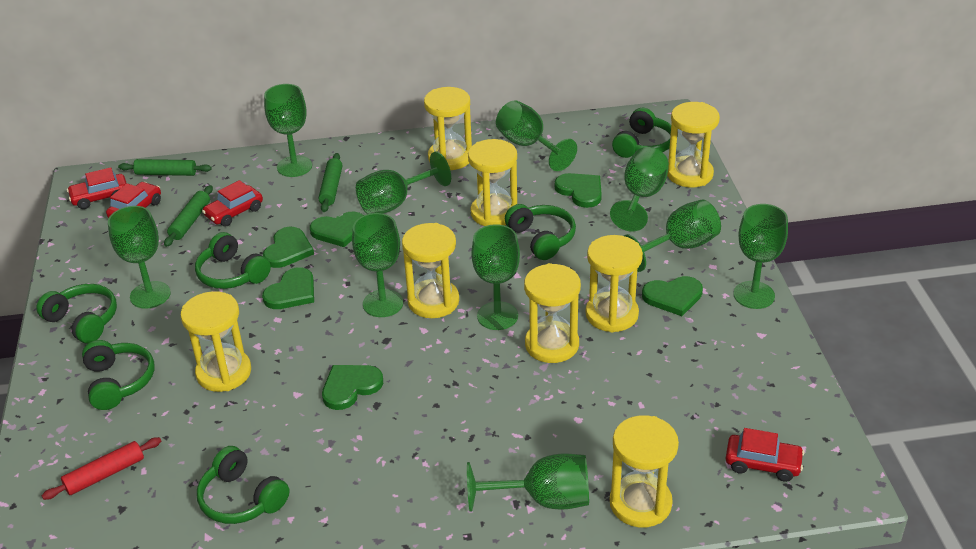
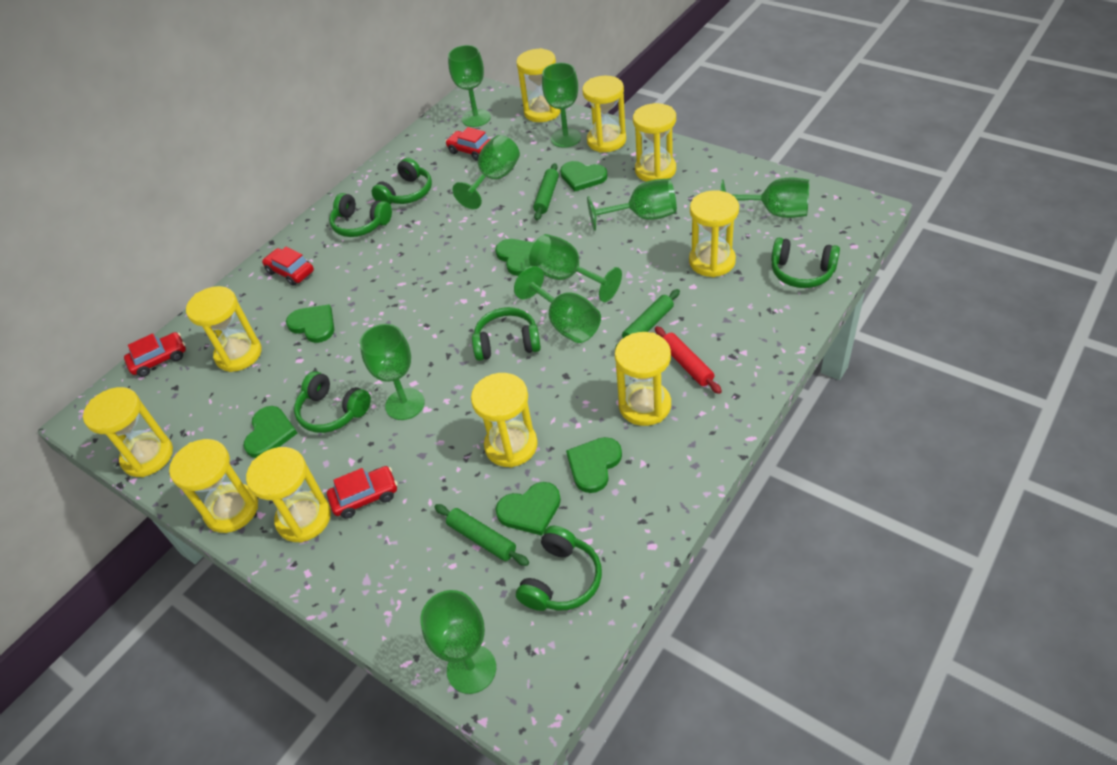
green goblet: [108,206,171,309] [264,84,312,177] [352,213,403,317] [356,151,451,214] [467,453,589,511] [471,224,520,330] [496,100,577,171] [610,147,669,231] [624,199,721,272] [733,204,788,309] = 10 -> [359,324,425,420] [420,590,496,694] [448,45,491,127] [452,135,520,209] [514,266,601,343] [529,234,622,302] [542,63,581,148] [587,179,677,231] [721,178,809,218] = 9
yellow hourglass: [181,291,251,392] [402,223,459,318] [424,87,472,170] [468,139,517,226] [524,263,581,363] [586,235,643,333] [610,415,679,527] [667,102,720,187] = 8 -> [83,387,173,477] [169,439,258,533] [186,286,262,372] [246,447,331,543] [471,373,538,468] [516,48,561,122] [582,76,626,152] [615,332,671,426] [633,103,676,182] [689,190,739,277] = 10

